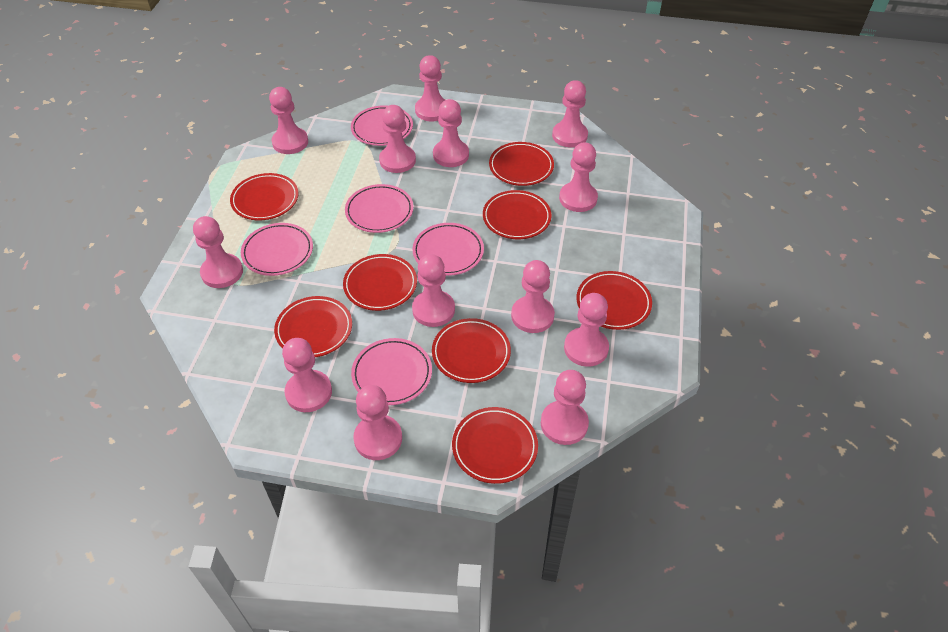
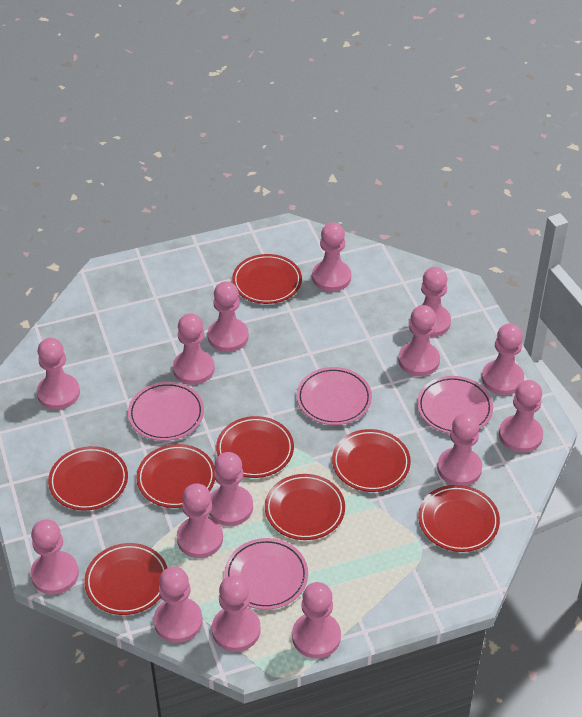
pink pawn: [193,216,243,288] [269,87,308,154] [282,338,332,412] [353,385,402,460] [379,105,416,173] [412,254,455,327] [415,55,445,122] [433,99,469,167] [511,260,555,333] [541,370,589,445] [552,80,588,148] [559,142,598,212] [564,293,609,367] = 13 -> [30,519,79,595] [37,338,80,410] [154,567,203,643] [173,313,215,385] [177,484,223,558] [208,281,249,352] [209,452,253,526] [212,575,261,652] [292,582,341,658] [312,222,351,292] [398,305,440,376] [410,267,451,337] [437,413,482,486] [482,324,524,395] [499,380,543,453] = 15
pink plate: [241,223,313,276] [345,184,413,233] [351,105,413,146] [351,338,432,405] [413,223,484,276] = 5 -> [128,382,204,441] [224,538,308,610] [297,367,372,425] [417,376,493,434] = 4

